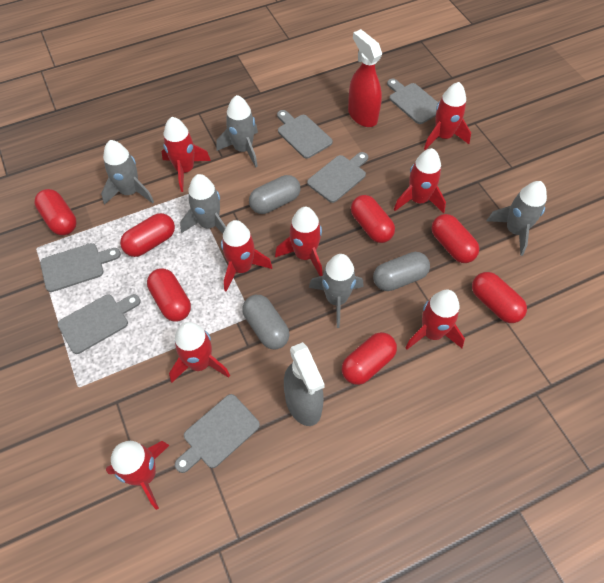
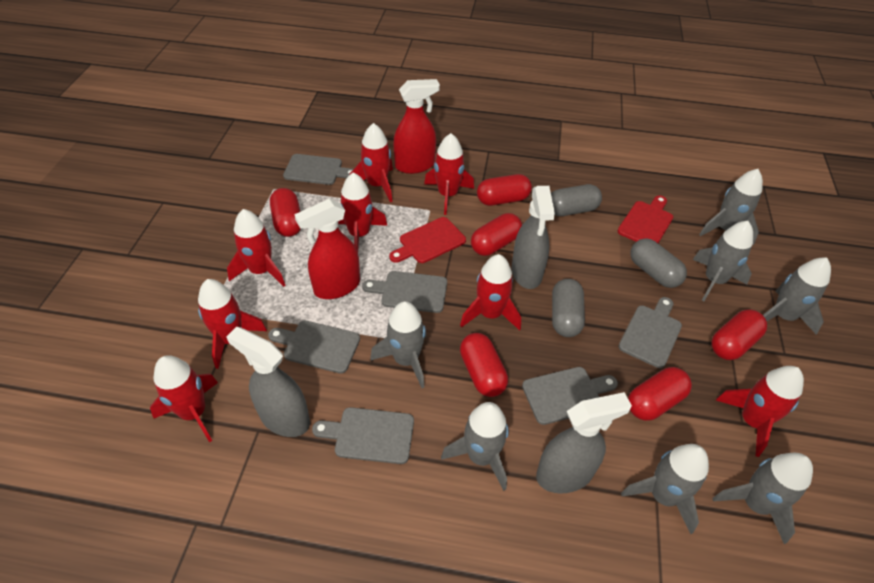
grey rocket: [101,140,154,205] [180,174,226,234] [216,95,258,167] [309,254,364,328] [487,181,547,256] = 5 -> [370,301,427,388] [441,402,509,491] [621,444,709,534] [693,221,753,301] [699,169,763,245] [713,453,813,544] [763,257,831,335] = 7
grey spray bottle: [284,342,325,426] = 1 -> [227,327,310,437] [511,186,555,289] [536,392,632,494] = 3
red capsule: [34,189,77,235] [120,213,175,257] [147,268,191,322] [342,332,397,385] [351,195,395,243] [431,214,479,263] [472,272,527,323] = 7 -> [270,188,301,237] [460,333,508,397] [471,213,522,256] [477,174,532,206] [628,367,692,421] [711,309,767,360] = 6
red cutting board: none = 0 -> [389,217,466,263] [618,196,673,243] = 2
red spray bottle: [348,29,382,127] = 1 -> [294,199,360,299] [393,79,440,174] = 2

